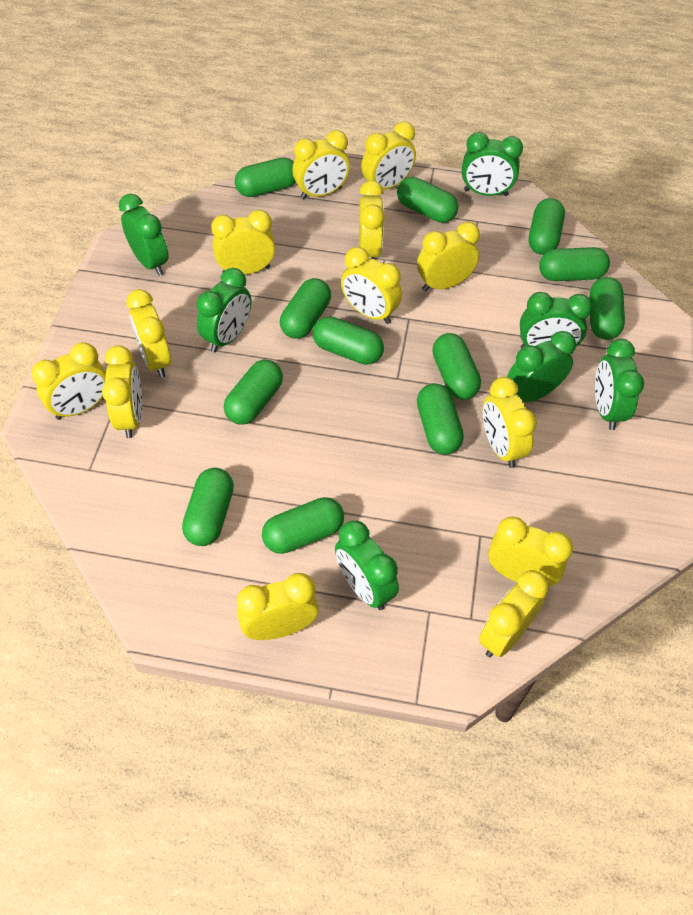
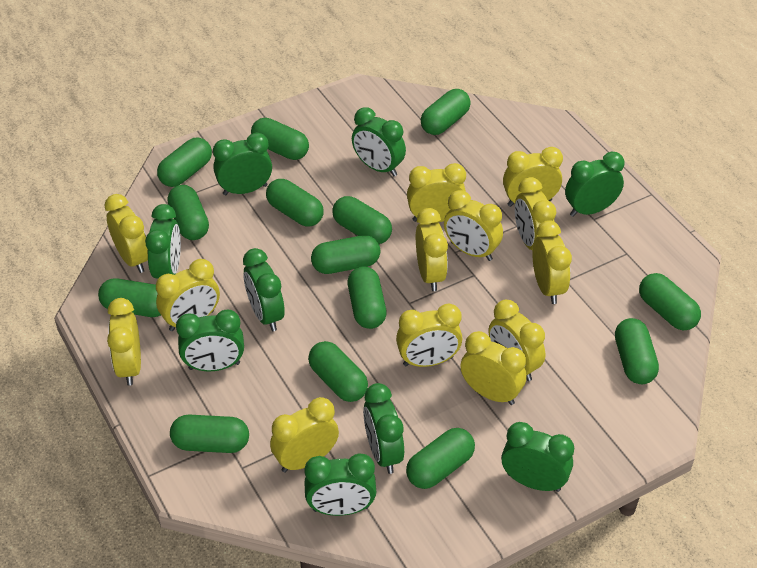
green capsule: [182,468,234,546] [224,360,283,425] [235,157,296,197] [262,497,344,554] [280,278,331,339] [313,316,384,365] [397,177,458,223] [417,383,464,455] [432,333,481,400] [529,198,565,255] [539,247,610,281] [589,277,625,340] = 12 -> [98,279,161,317] [157,138,212,187] [167,185,209,240] [170,415,249,453] [251,118,309,160] [266,179,324,227] [308,341,368,402] [311,235,381,274] [332,196,392,244] [348,267,387,329] [406,428,475,489] [421,89,471,135] [615,318,659,384] [639,273,701,331] = 14
green clock: [119,194,169,276] [196,268,251,352] [335,520,399,610] [462,132,523,196] [507,331,576,402] [520,292,592,348] [595,339,644,430] = 7 -> [145,204,181,279] [176,310,244,372] [213,133,272,195] [243,248,285,331] [305,453,376,516] [352,107,406,176] [363,383,404,474] [501,422,574,492] [565,152,624,217] = 9

